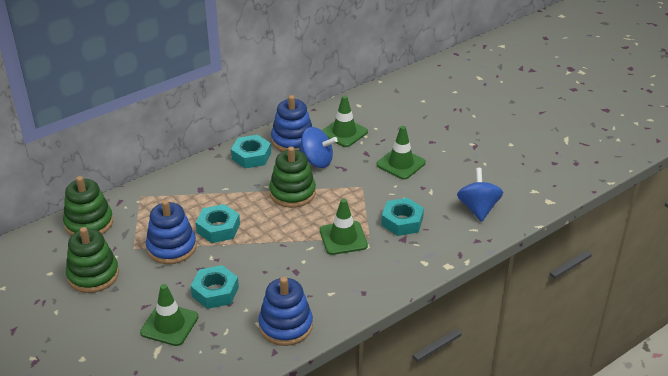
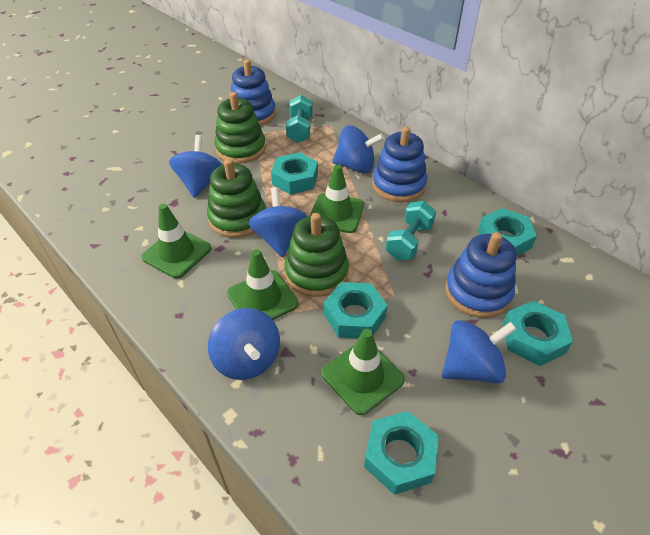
blue spinning top: [299,127,338,168] [457,168,503,222] = 2 -> [169,135,222,198] [208,308,280,380] [249,187,307,258] [332,125,384,173] [442,320,516,384] = 5
turquoise dumbbell: none = 0 -> [286,95,313,143] [386,201,436,260] = 2
turquoise nut: [191,265,239,309] [196,204,240,243] [231,135,271,168] [381,198,424,236] = 4 -> [271,152,318,195] [324,282,388,338] [364,411,439,495] [478,208,537,256] [503,301,573,366] = 5

